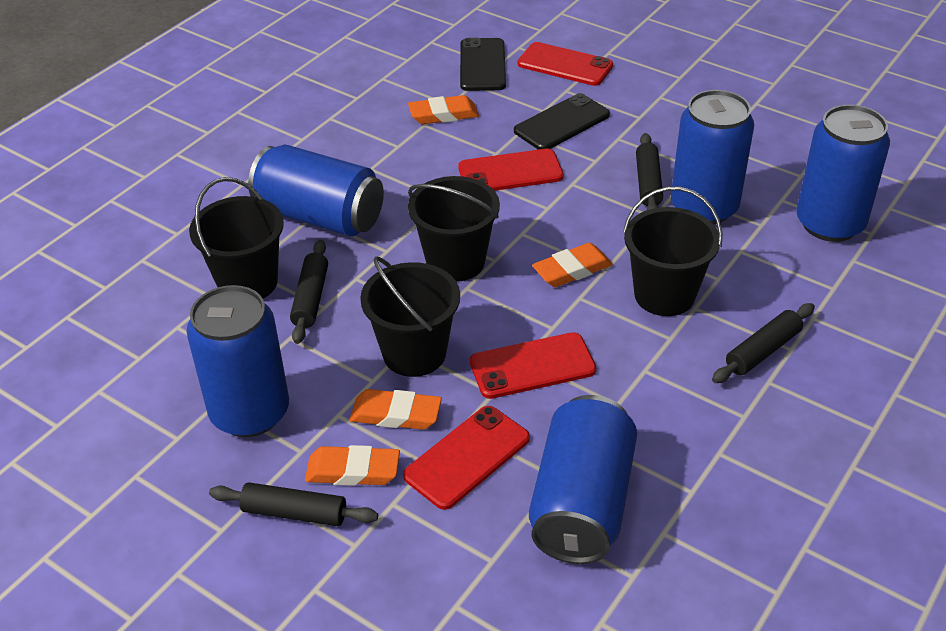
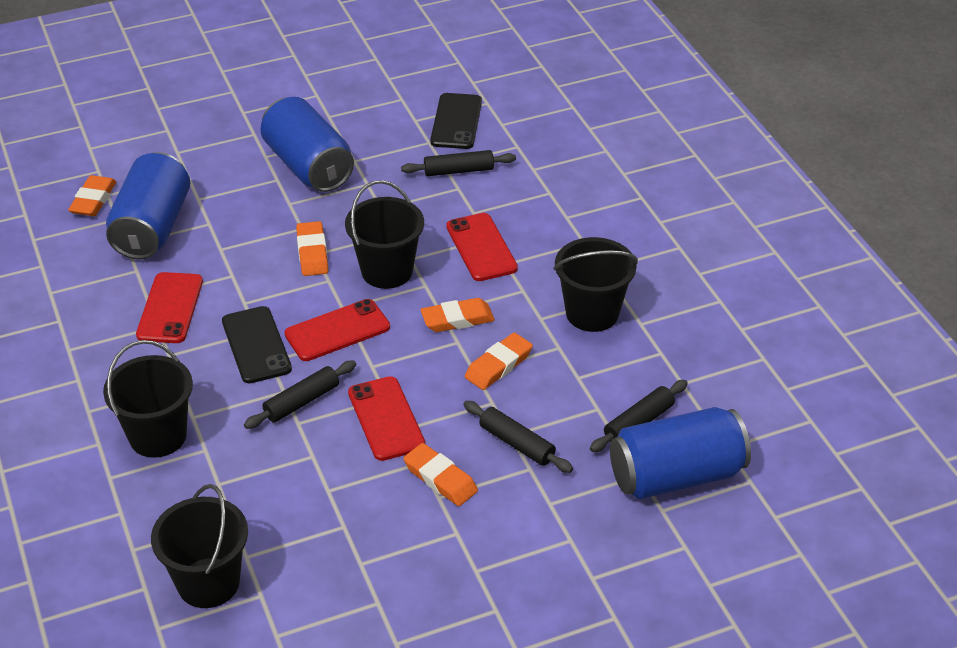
blue can: [186,285,289,437] [248,145,384,236] [529,395,637,564] [671,90,754,225] [796,105,890,242] = 5 -> [106,152,190,260] [261,97,354,192] [610,407,751,499] = 3
orange eraser: [305,445,400,486] [350,389,442,430] [408,95,479,124] [532,243,613,287] = 4 -> [68,175,117,216] [296,221,328,276] [403,443,478,506] [421,298,495,332] [465,333,533,390] = 5

